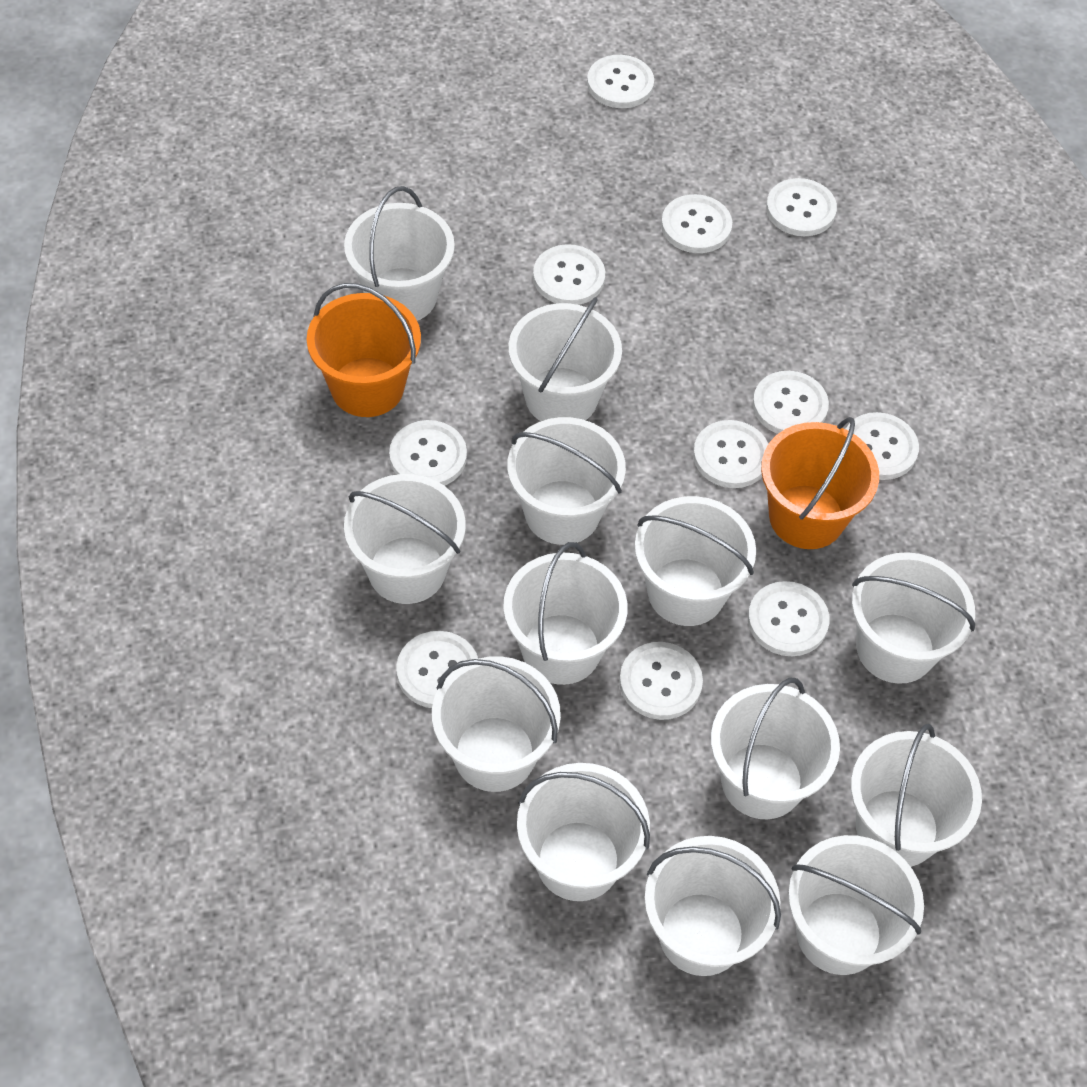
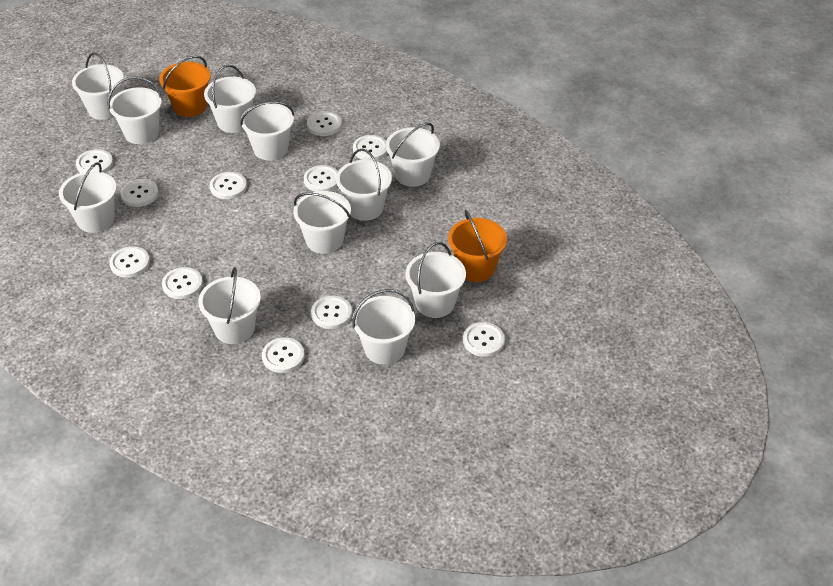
white bucket: [344,186,455,321] [344,474,466,604] [432,656,561,792] [503,542,627,685] [507,417,626,545] [508,297,622,421] [517,763,650,901] [635,496,756,626] [644,836,781,976] [711,678,840,819] [788,835,924,975] [851,724,982,867] [852,552,975,684] = 13 -> [59,162,117,233] [72,52,124,120] [108,76,162,144] [198,267,261,344] [204,65,256,133] [240,101,294,161] [294,191,351,254] [336,149,392,221] [353,289,415,365] [386,123,440,187] [405,242,466,318] = 11

